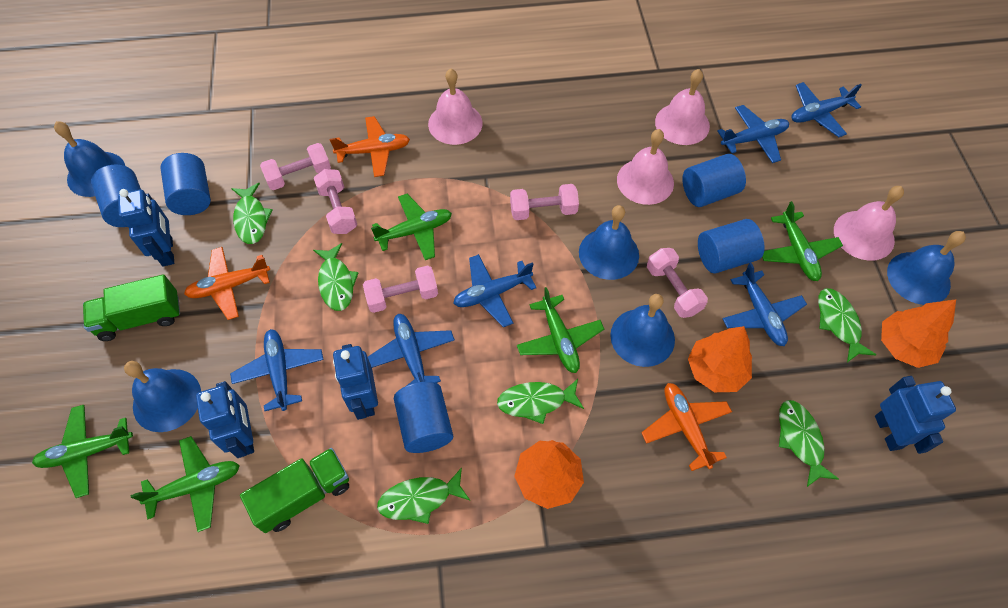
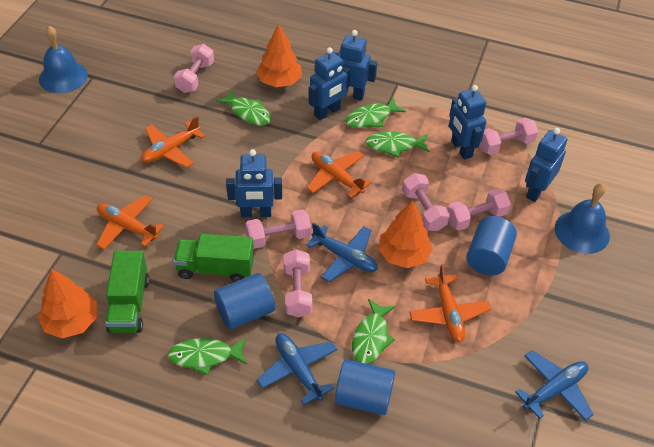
blue bell: [54,121,125,197] [124,361,201,432] [579,205,639,280] [610,294,675,367] [887,231,966,305] = 5 -> [39,26,88,94] [555,183,610,254] = 2
blue cylinder: [91,164,141,227] [160,153,211,215] [394,381,453,453] [682,154,746,207] [698,219,765,273] = 5 -> [214,273,275,330] [335,359,395,415] [466,216,517,275] = 3
blue plane: [230,329,324,411] [368,314,455,386] [453,254,537,327] [718,105,789,163] [722,262,807,346] [791,82,862,137] = 6 -> [257,333,337,405] [306,223,378,282] [515,350,594,421] = 3
blue robot: [118,189,174,266] [196,381,254,458] [333,344,378,420] [875,376,956,454] = 4 -> [226,149,282,217] [309,47,351,120] [334,30,377,101] [449,85,486,159] [525,128,568,202] = 5
green fish: [231,183,273,244] [313,243,358,311] [377,467,470,524] [497,379,584,424] [779,400,839,487] [818,288,877,362] = 6 -> [168,338,247,375] [216,89,271,126] [345,97,406,128] [352,299,396,364] [365,132,430,157] = 5
green plane: [32,405,133,498] [130,436,240,532] [371,194,452,260] [517,287,604,373] [762,201,843,281] = 5 -> none = 0
orange plane: [184,247,270,320] [330,116,410,177] [641,383,732,471] = 3 -> [96,195,164,250] [141,116,205,168] [307,151,372,198] [409,264,491,342] = 4
pink bell: [428,69,482,145] [617,129,674,205] [655,69,710,145] [834,186,904,261] = 4 -> none = 0
pink dumbbell: [260,143,331,190] [314,169,357,234] [363,266,438,313] [510,184,579,220] [647,248,708,318] = 5 -> [174,44,214,93] [245,210,311,249] [283,249,312,317] [402,173,450,231] [447,188,511,231] [479,118,539,155] = 6

